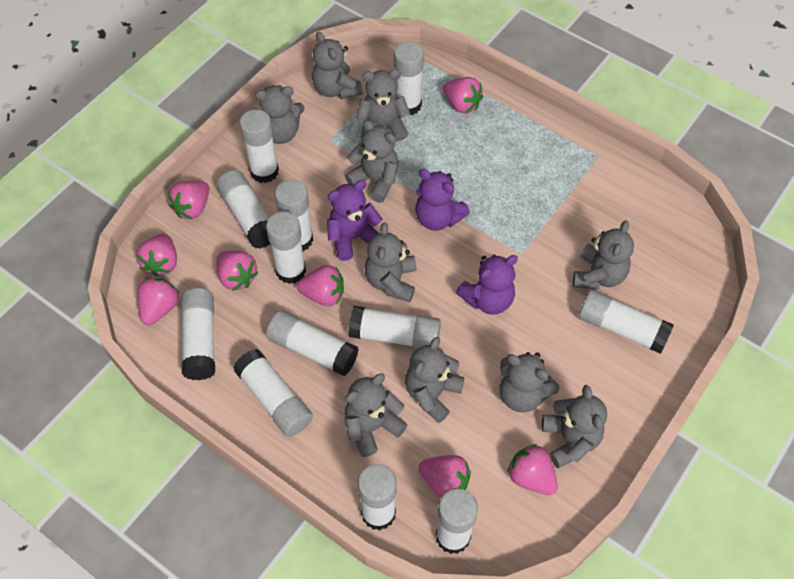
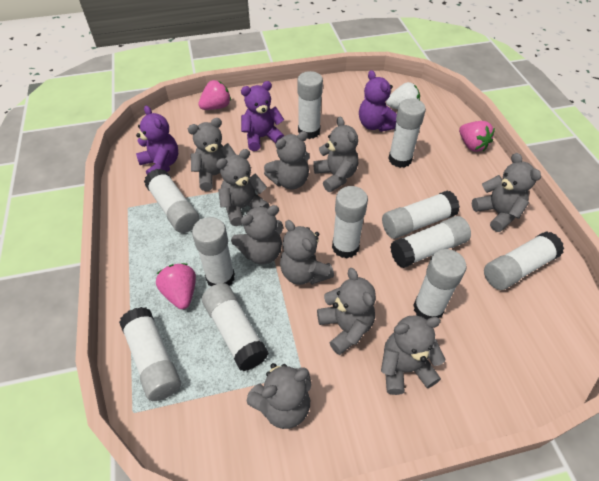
pink strawberry: [136,234,177,277] [137,278,179,325] [168,181,209,219] [217,251,258,291] [297,265,344,306] [419,455,471,498] [443,77,483,114] [507,444,558,495] = 8 -> [156,263,196,309] [198,80,231,110] [459,121,495,152] = 3
white glue stick: [181,288,215,380] [216,170,271,249] [233,349,313,437] [239,109,279,183] [266,211,306,284] [266,310,358,376] [275,179,313,251] [348,306,441,348] [358,464,397,530] [394,41,424,115] [436,489,478,554] [579,290,674,354] = 12 -> [119,307,181,401] [144,169,199,233] [192,217,235,286] [202,283,269,371] [298,71,323,139] [332,186,368,258] [382,191,460,239] [388,99,426,168] [390,216,471,268] [413,249,467,320] [484,231,564,290] = 11
white strawberry: none = 0 -> [386,82,420,110] = 1

